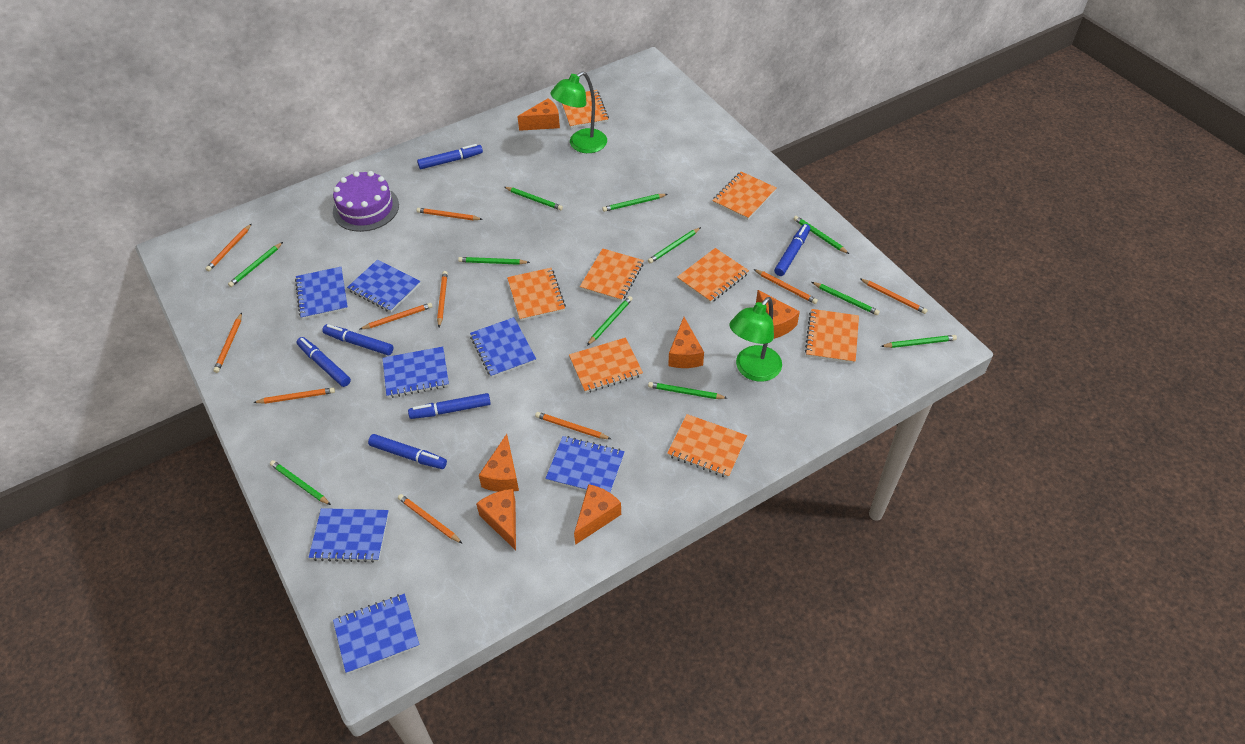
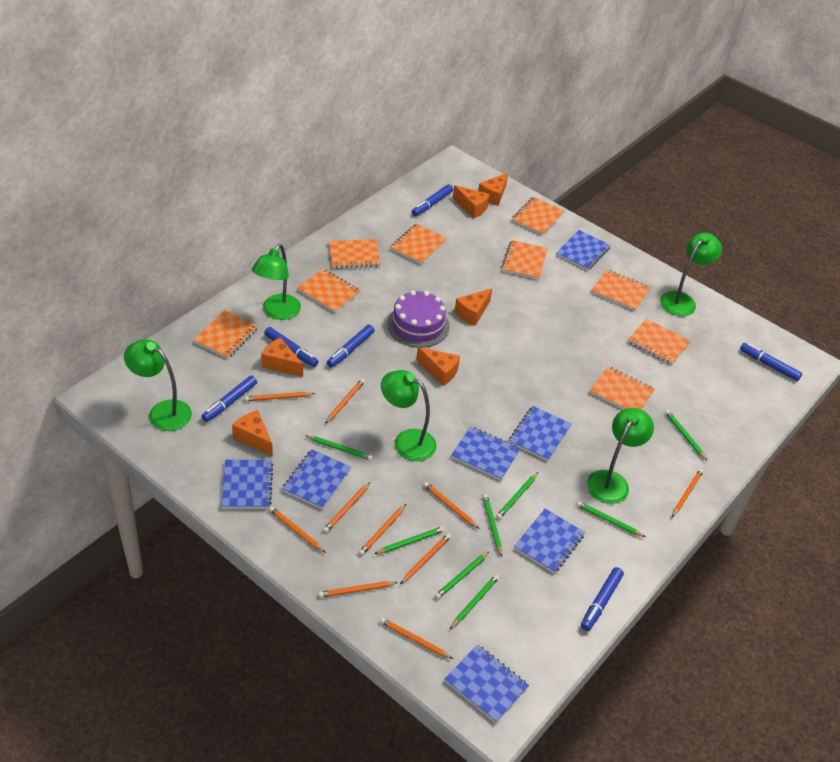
green lamp: [550,71,607,153] [729,297,782,382] = 2 -> [124,339,192,431] [252,244,301,320] [381,370,436,461] [587,408,654,504] [660,233,722,316] = 5
green pencil: [228,242,283,287] [270,460,331,505] [458,257,530,265] [504,187,563,210] [587,296,633,345] [602,194,667,212] [648,227,701,263] [648,382,727,399] [794,216,849,254] [812,282,880,315] [881,335,957,348] = 11 -> [305,435,373,461] [374,526,445,554] [435,551,490,599] [450,574,499,629] [483,494,502,557] [496,472,538,519] [576,501,645,537] [665,410,707,460] = 8
orange notebook: [507,268,566,321] [562,90,609,128] [569,338,643,393] [580,248,644,302] [667,414,747,478] [677,248,749,303] [712,171,776,220] [805,309,859,364] = 8 -> [193,310,258,359] [297,269,360,313] [329,239,381,269] [391,223,447,264] [501,240,548,280] [512,197,564,236] [590,366,655,410] [591,269,650,311] [628,318,690,365] = 9

